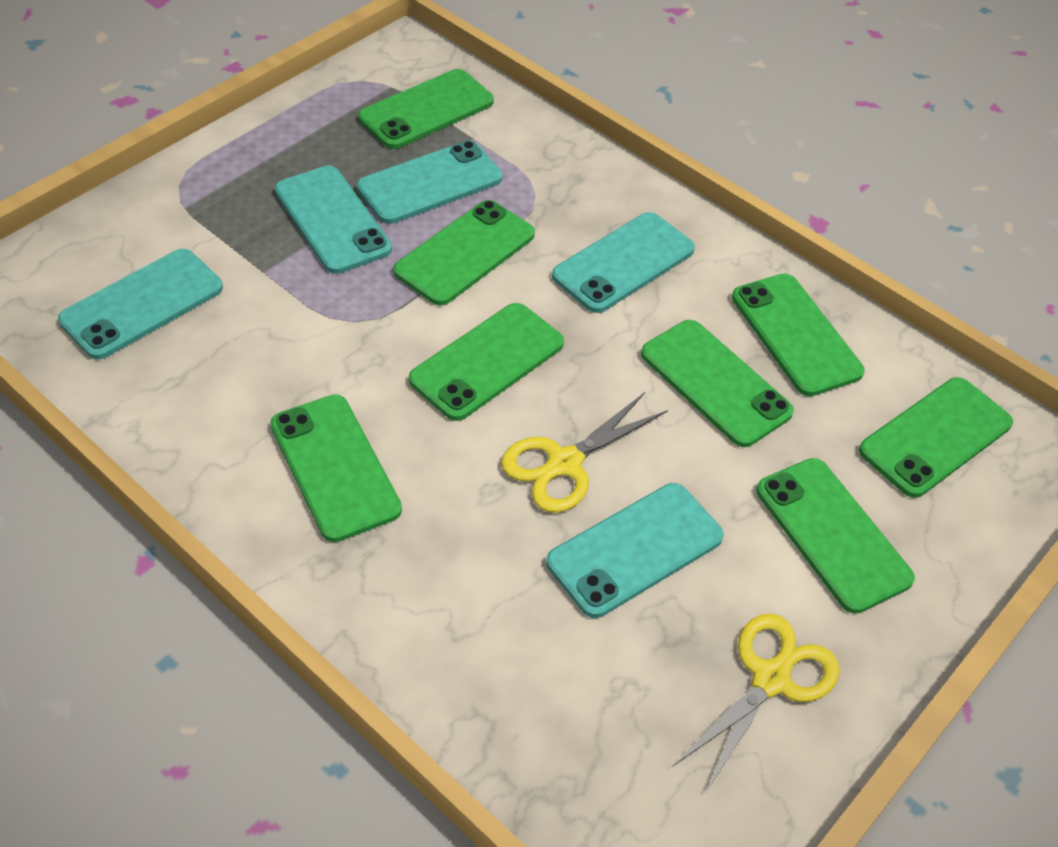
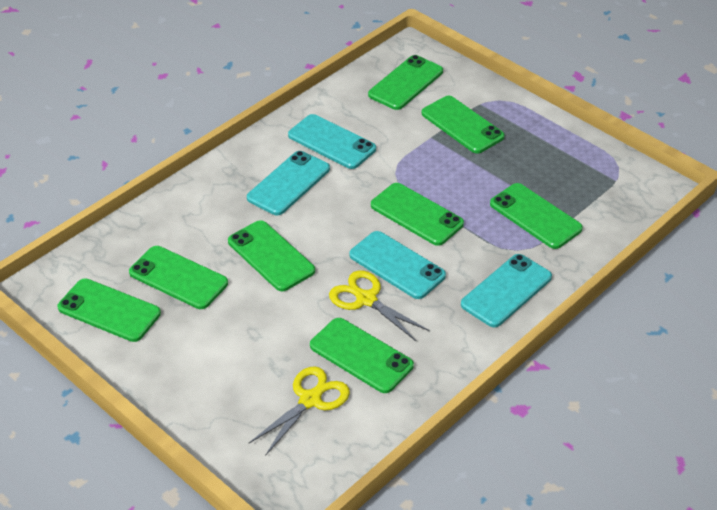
turquoise phone: [58,249,223,359] [275,166,392,274] [357,141,502,224] [546,483,724,618] [552,212,695,313] = 5 -> [247,151,330,215] [288,114,376,169] [349,231,446,299] [461,254,552,327] = 4

